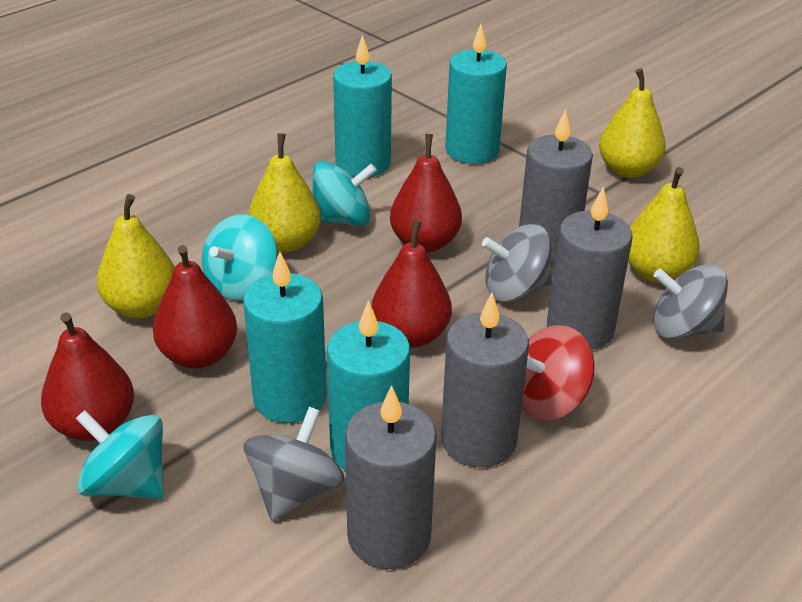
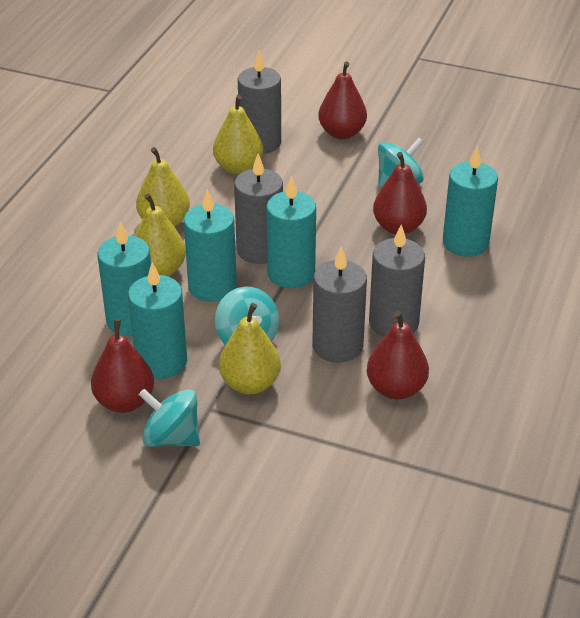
grey spinning top: [244,407,345,521] [482,224,552,302] [653,264,728,339] = 3 -> none = 0
red spinning top: [521,325,595,420] = 1 -> none = 0
turquoise candle: [243,252,327,423] [327,300,410,471] [333,35,392,177] [445,24,507,164] = 4 -> [98,222,151,336] [128,262,187,379] [184,189,237,302] [266,176,316,288] [443,146,498,257] = 5

